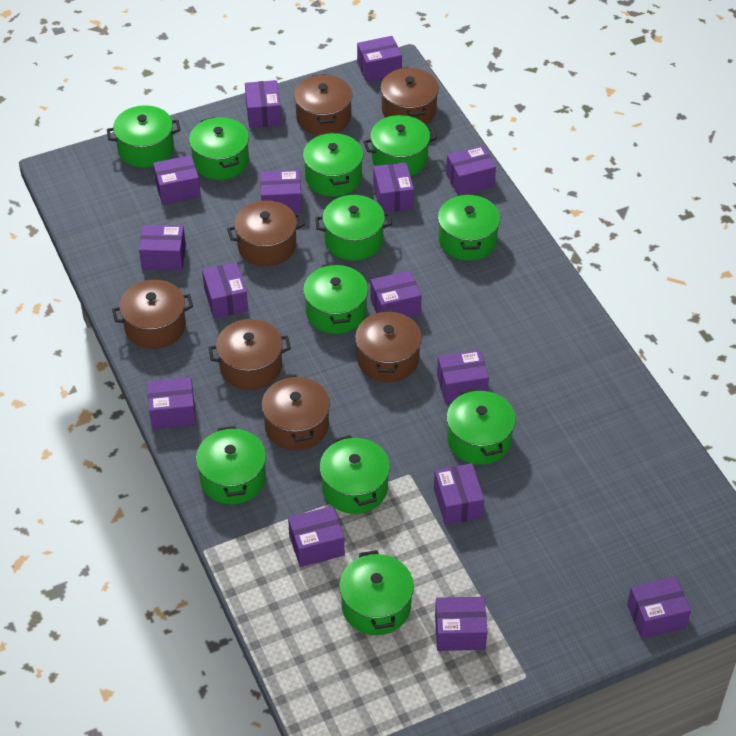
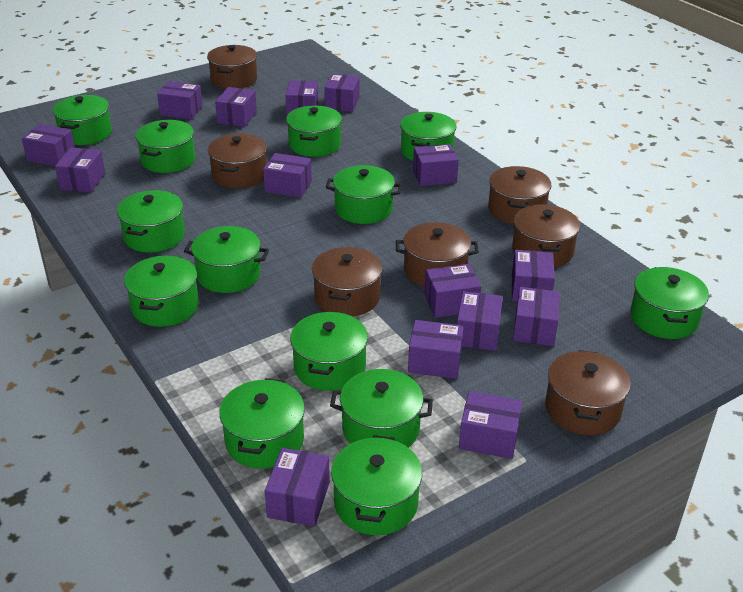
green pot: [107,105,180,168] [189,117,249,180] [196,426,266,504] [303,132,363,197] [303,263,368,334] [315,195,392,261] [320,435,390,514] [339,550,414,635] [363,115,437,176] [438,194,500,261] [447,388,516,465] = 11 -> [52,95,112,145] [117,190,185,252] [124,256,199,327] [136,120,195,173] [184,226,269,293] [219,378,305,469] [286,105,342,157] [290,311,368,391] [326,165,402,224] [330,369,433,448] [331,435,422,535] [400,112,457,161] [630,267,709,339] = 13

